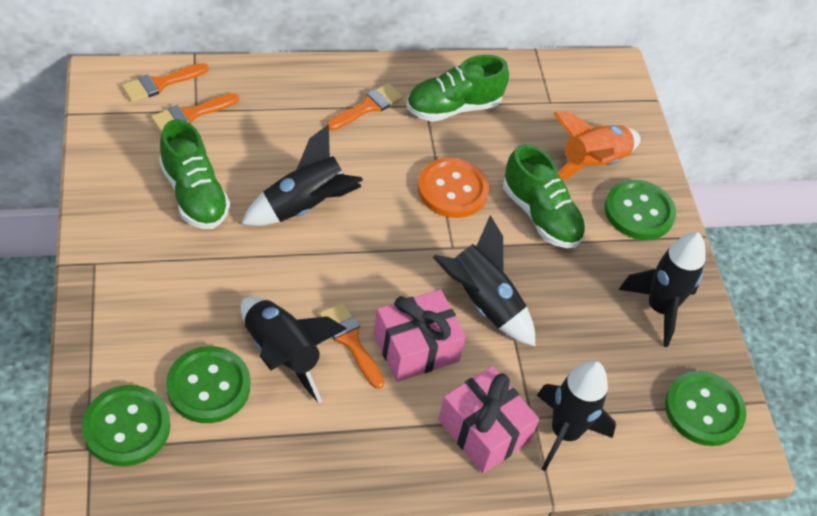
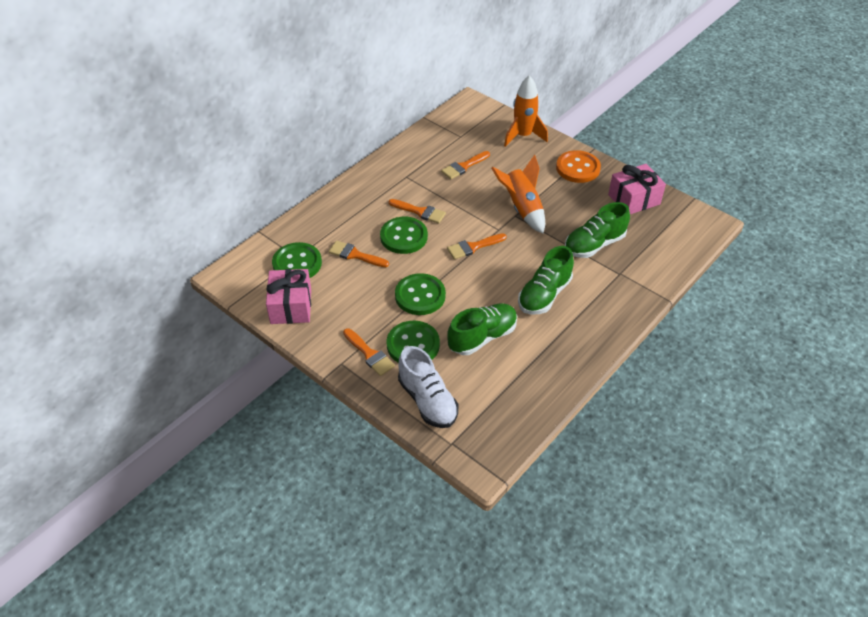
black rocket: [240,297,347,403] [241,124,363,226] [433,215,535,346] [537,361,616,471] [619,232,705,347] = 5 -> none = 0
orange brush: [121,63,209,102] [151,93,239,134] [319,303,385,389] [326,83,403,131] = 4 -> [329,241,389,267] [343,328,395,376] [389,199,446,224] [441,151,490,179] [447,233,507,259] = 5
orange rocket: [553,112,641,180] = 1 -> [491,155,545,233] [504,75,548,147] = 2
white shoe: none = 0 -> [398,346,459,428] = 1

